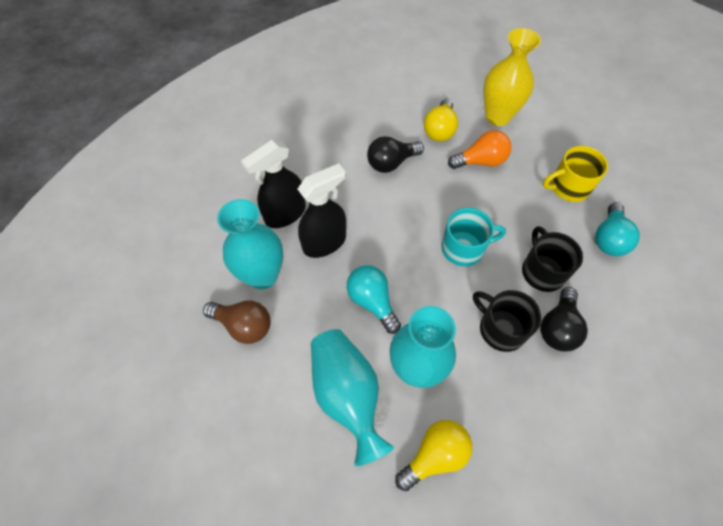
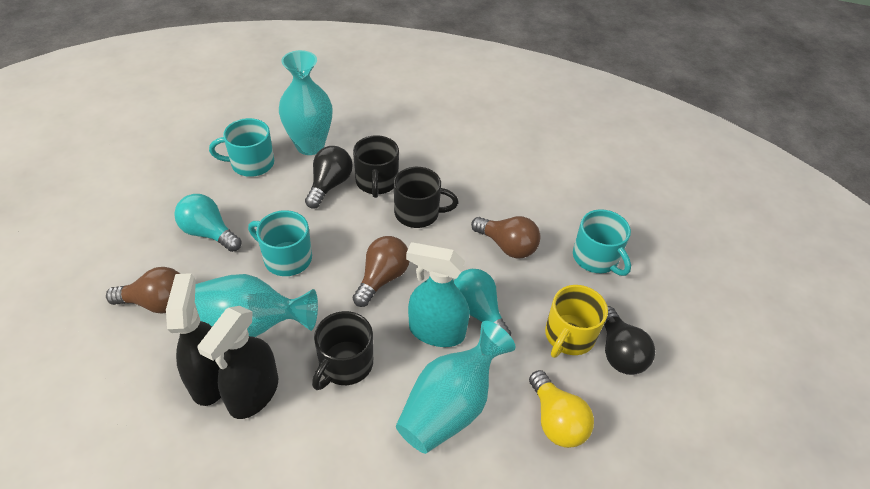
black mug: [473,290,541,352] [522,226,583,292] = 2 -> [312,311,373,390] [353,135,399,198] [394,167,458,228] = 3
brown light bulb: [203,300,271,344] = 1 -> [106,267,180,313] [353,236,410,307] [471,216,541,258] = 3
orange light bulb: [448,130,512,169] = 1 -> none = 0
turquoise mug: [441,208,506,266] = 1 -> [209,118,274,177] [248,210,312,276] [573,209,631,276] = 3
turquoise spray bottle: none = 0 -> [406,242,469,347] = 1
yellow light bulb: [395,420,472,491] [424,99,458,141] = 2 -> [529,370,594,448] = 1
yellow vase: [484,28,541,126] = 1 -> none = 0

